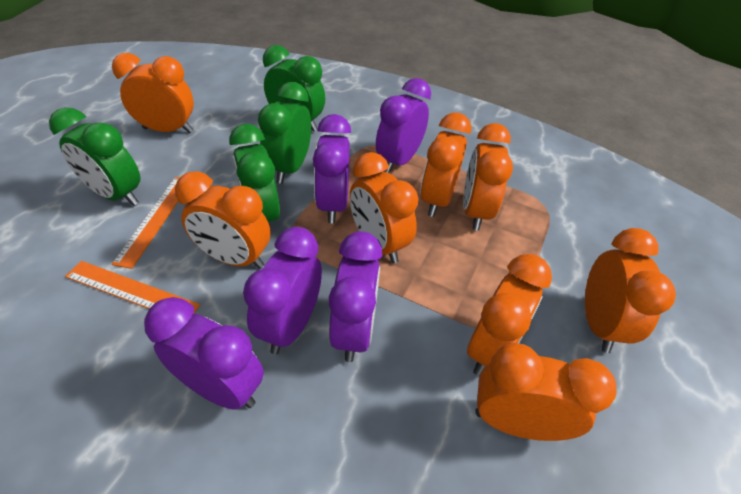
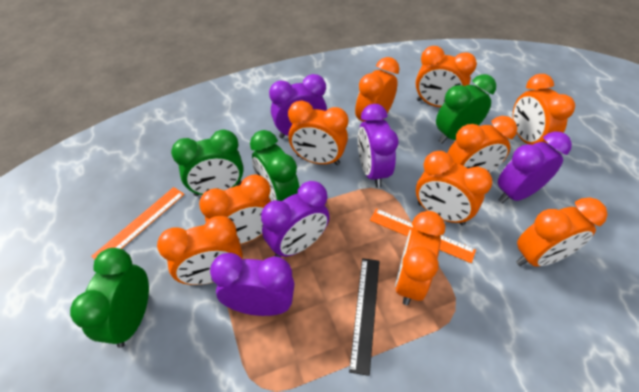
black ruler: none = 0 -> [349,258,380,376] = 1
orange clock: [112,53,194,133] [175,171,270,269] [350,152,418,263] [420,113,472,217] [463,123,513,231] [467,254,552,376] [475,343,616,441] [585,228,676,353] = 8 -> [157,216,243,285] [199,174,271,244] [288,100,348,165] [355,57,400,122] [395,211,445,305] [416,46,477,107] [416,151,492,225] [447,116,517,173] [513,74,575,145] [516,197,608,267] = 10

